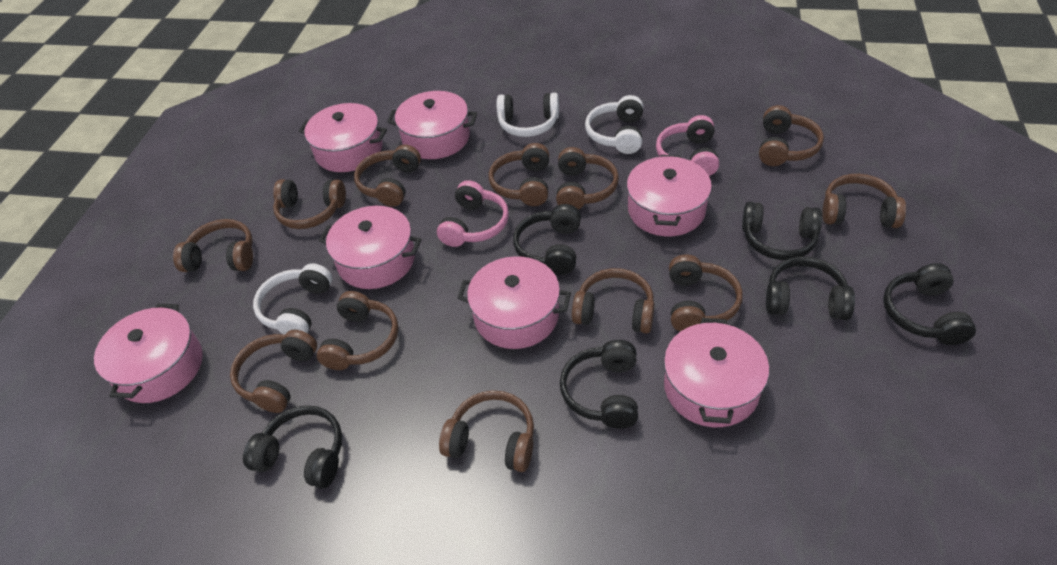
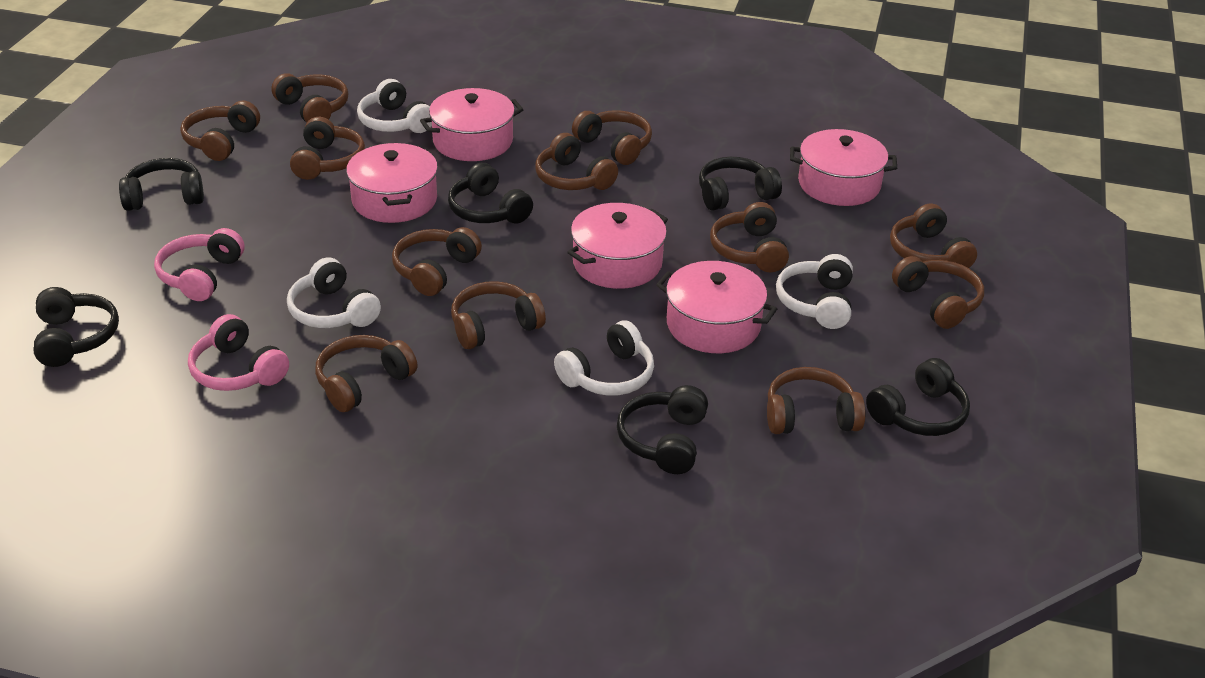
pink pot: [94,304,203,403] [299,103,387,172] [319,206,422,289] [387,91,477,159] [457,256,571,349] [627,155,712,236] [664,318,769,427] = 7 -> [346,143,438,223] [420,88,523,161] [567,203,668,289] [656,261,777,353] [790,129,897,206] = 5
white headphones: [253,264,332,335] [497,93,559,137] [585,95,643,154] = 3 -> [287,257,381,328] [357,79,432,133] [554,320,654,396] [776,254,853,329] = 4

